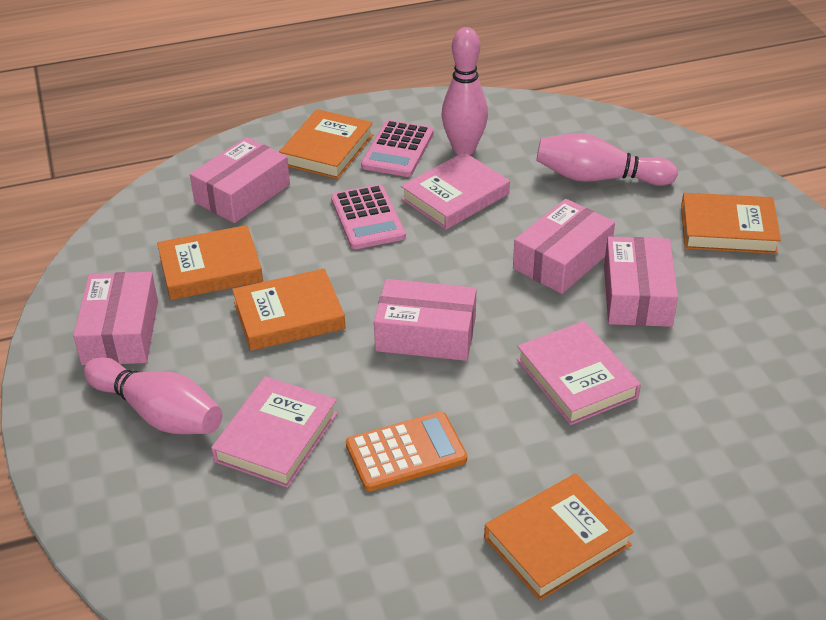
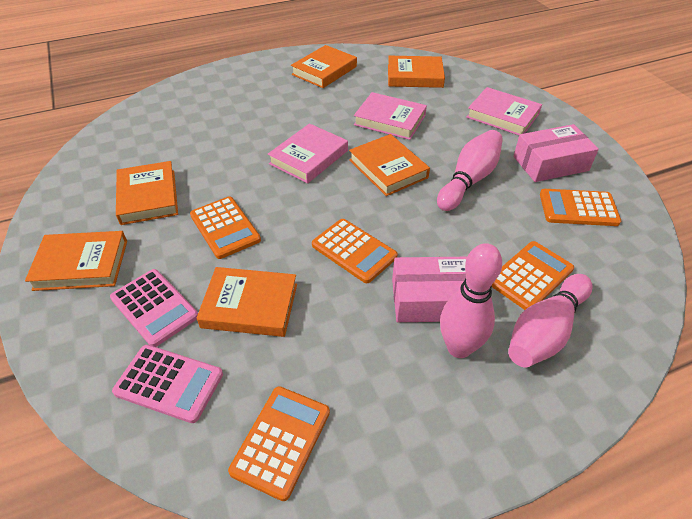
orange book: [157,225,263,300] [232,269,346,351] [279,109,373,179] [484,474,634,601] [681,193,781,254] = 5 -> [25,231,127,291] [116,161,178,225] [197,267,297,337] [291,45,357,88] [349,134,430,196] [388,56,445,88] = 6
orange calculator: [346,412,467,491] = 1 -> [190,197,261,259] [228,386,330,501] [312,219,398,283] [492,241,574,310] [540,189,621,226] = 5
pink box: [73,272,158,365] [190,137,290,223] [374,279,477,361] [513,199,615,294] [604,237,678,327] = 5 -> [392,257,467,322] [513,124,599,182] = 2

